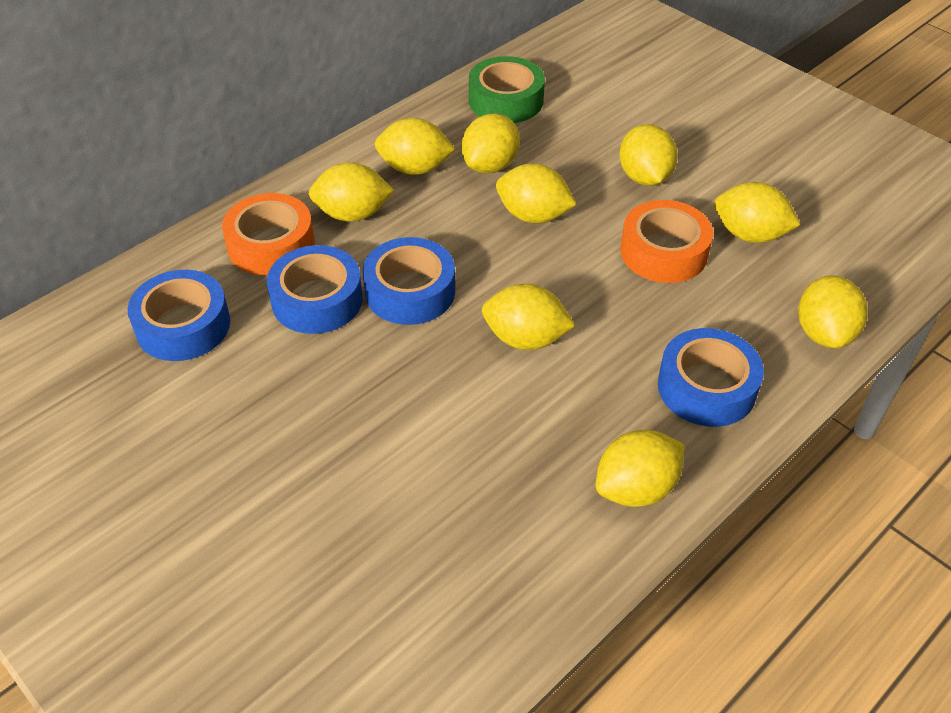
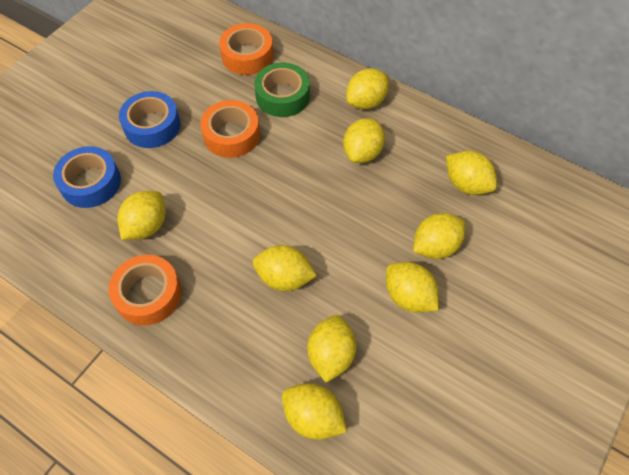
blue tape: [127,270,230,361] [267,245,363,334] [363,237,455,325] [658,328,764,427] = 4 -> [53,146,121,208] [119,91,180,148] = 2
orange tape: [222,193,315,275] [620,200,713,283] = 2 -> [109,255,182,325] [200,100,260,158] [219,23,273,75] = 3

